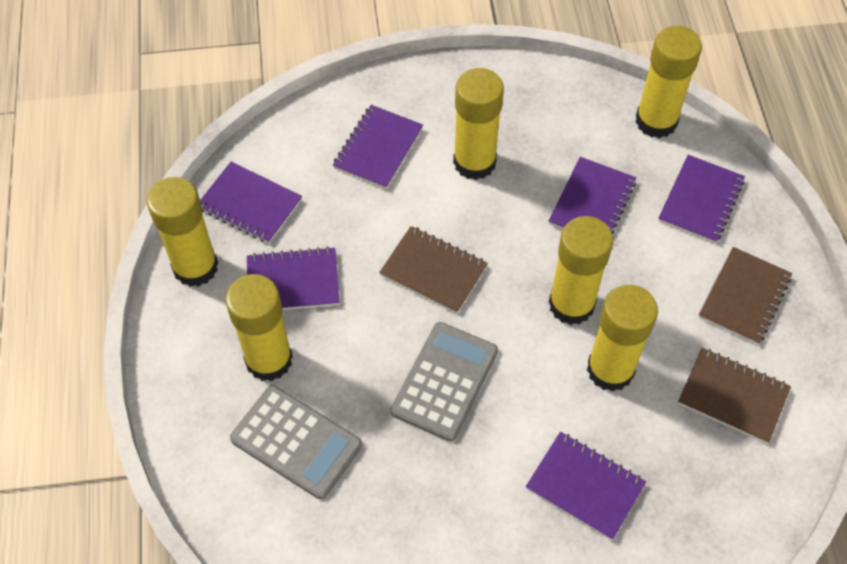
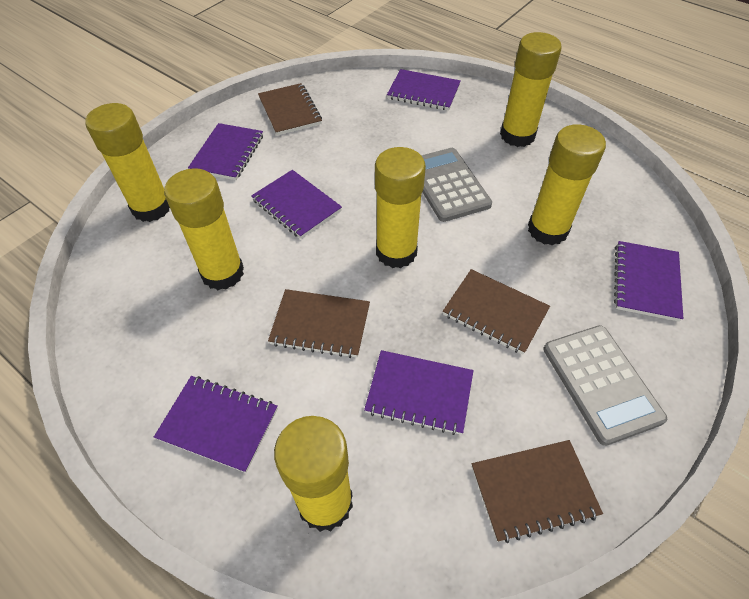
brown notebook: [379,226,488,313] [678,348,791,444] [699,247,792,345] = 3 -> [258,83,322,135] [268,289,370,358] [443,269,550,354] [471,440,603,543] = 4

